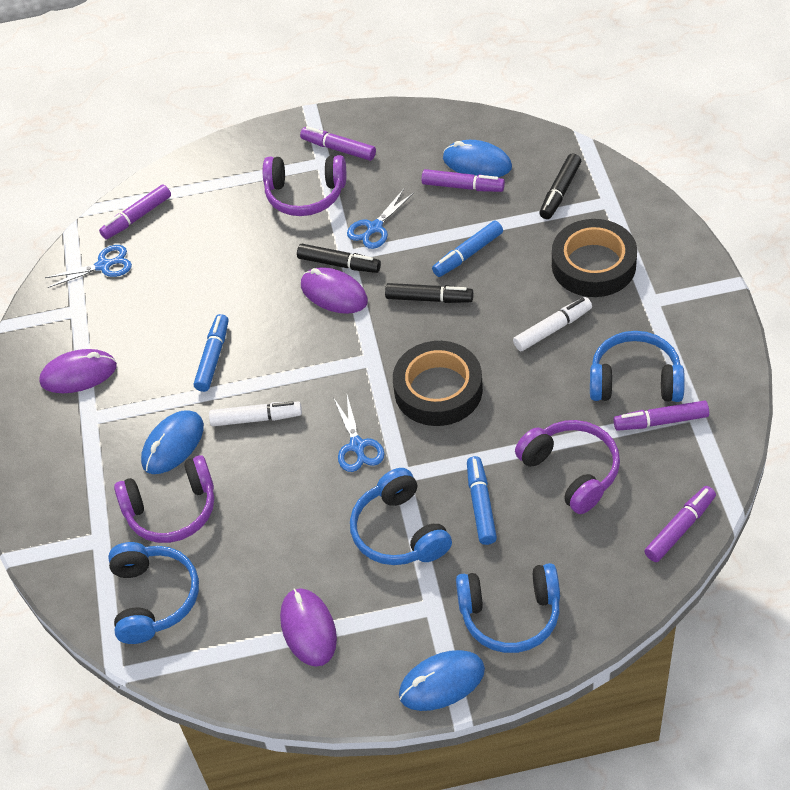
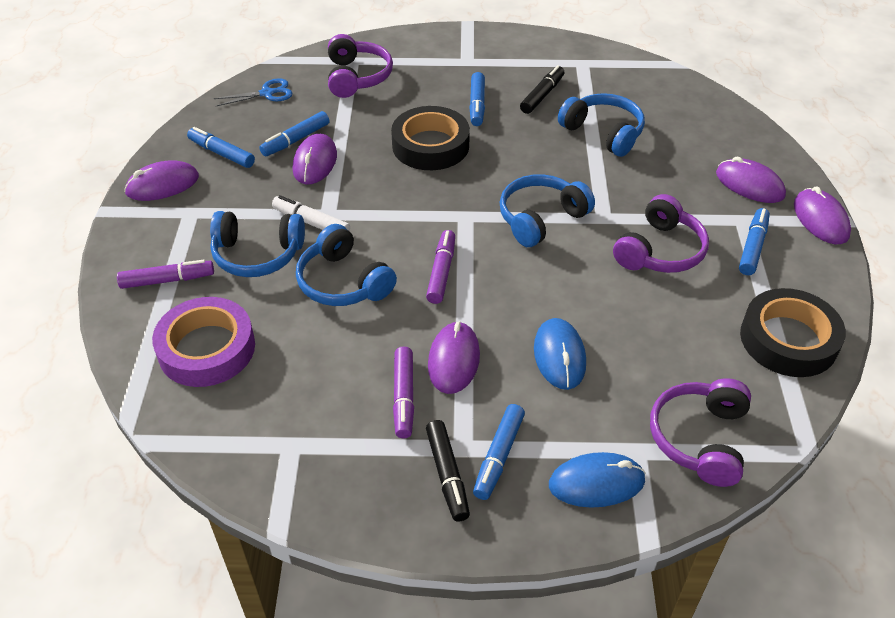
black marker: [297,244,381,273] [385,283,473,303] [539,153,581,219] = 3 -> [426,420,470,522] [520,65,564,114] = 2
blue marker: [194,314,229,392] [432,220,503,277] [467,456,497,545] = 3 -> [187,127,255,168] [259,111,329,156] [469,72,485,126] [473,404,525,500] [739,208,770,275] = 5
blue mouse: [141,410,204,474] [399,650,485,711] [443,140,512,177] = 3 -> [534,318,586,390] [549,452,646,508] = 2
blue scissors: [45,245,132,288] [334,395,385,472] [347,189,414,249] = 3 -> [213,78,293,106] = 1
purple marker: [99,184,171,239] [300,126,376,161] [421,169,505,192] [613,400,709,431] [645,486,716,562] = 5 -> [117,259,214,289] [393,346,414,439] [426,230,455,304] = 3
purple mouse: [39,349,117,393] [280,588,337,667] [301,267,368,314] = 3 -> [124,160,199,201] [293,134,337,184] [428,321,480,394] [716,157,786,203] [794,186,851,244] = 5
purple tape: none = 0 -> [152,297,255,387] = 1
white marker: [209,401,302,426] [513,297,592,351] = 2 -> [272,195,350,232] = 1

